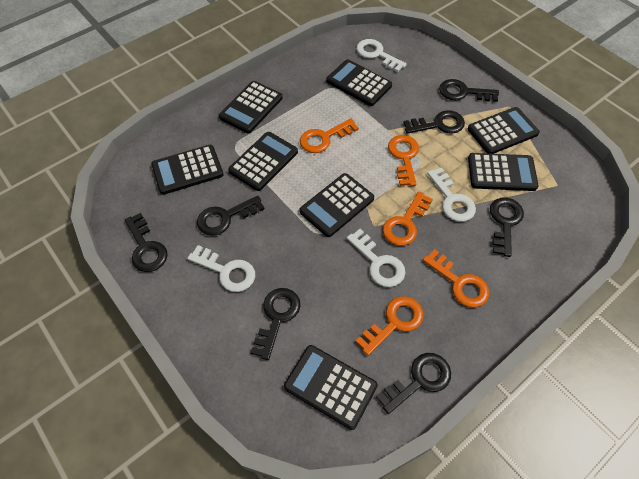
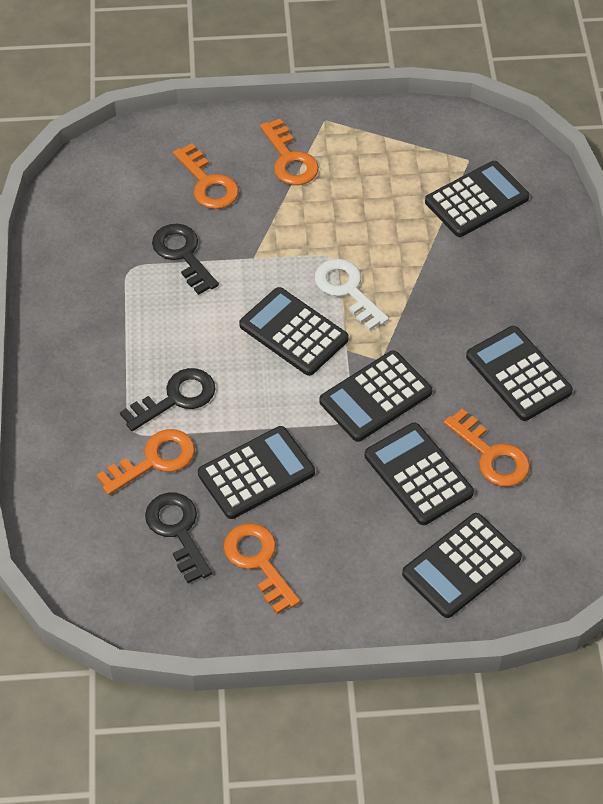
black calculator: [151,145,224,195] [219,81,283,133] [228,132,298,191] [284,345,378,430] [299,173,374,237] [326,59,392,106] [468,107,540,154] [468,153,539,191] = 8 -> [198,426,315,519] [239,287,349,376] [319,350,432,442] [365,423,474,525] [402,513,522,618] [425,161,529,237] [466,326,573,421] = 7
black key: [125,213,167,272] [197,196,265,236] [251,288,300,360] [376,353,451,414] [403,110,465,134] [439,79,499,102] [490,198,524,257] = 7 -> [120,368,215,431] [145,493,212,583] [152,224,219,295] = 3
white key: [187,245,255,292] [347,229,405,287] [356,39,407,72] [427,167,476,222] = 4 -> [315,259,389,331] = 1

